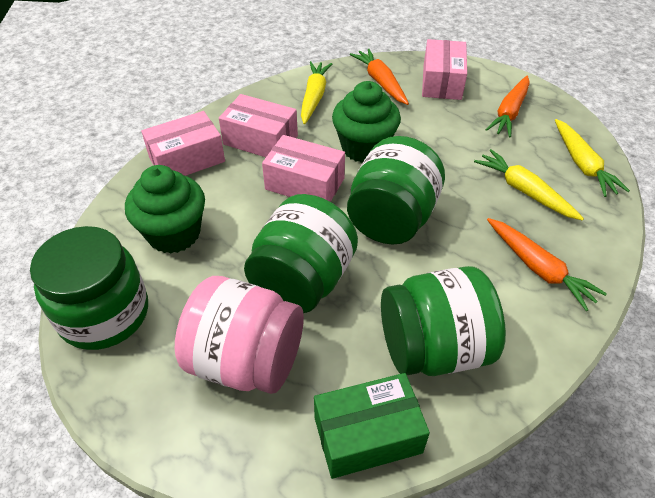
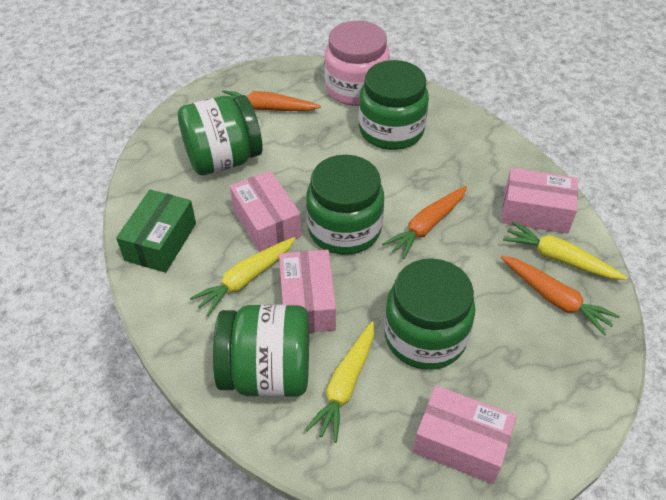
green cupcake: [125,165,205,254] [332,81,401,163] = 2 -> none = 0
green jar: [30,226,148,350] [244,194,358,313] [347,136,445,245] [381,266,506,376] = 4 -> [178,95,263,175] [213,304,309,397] [306,155,384,255] [359,60,429,150] [384,258,476,370] = 5

